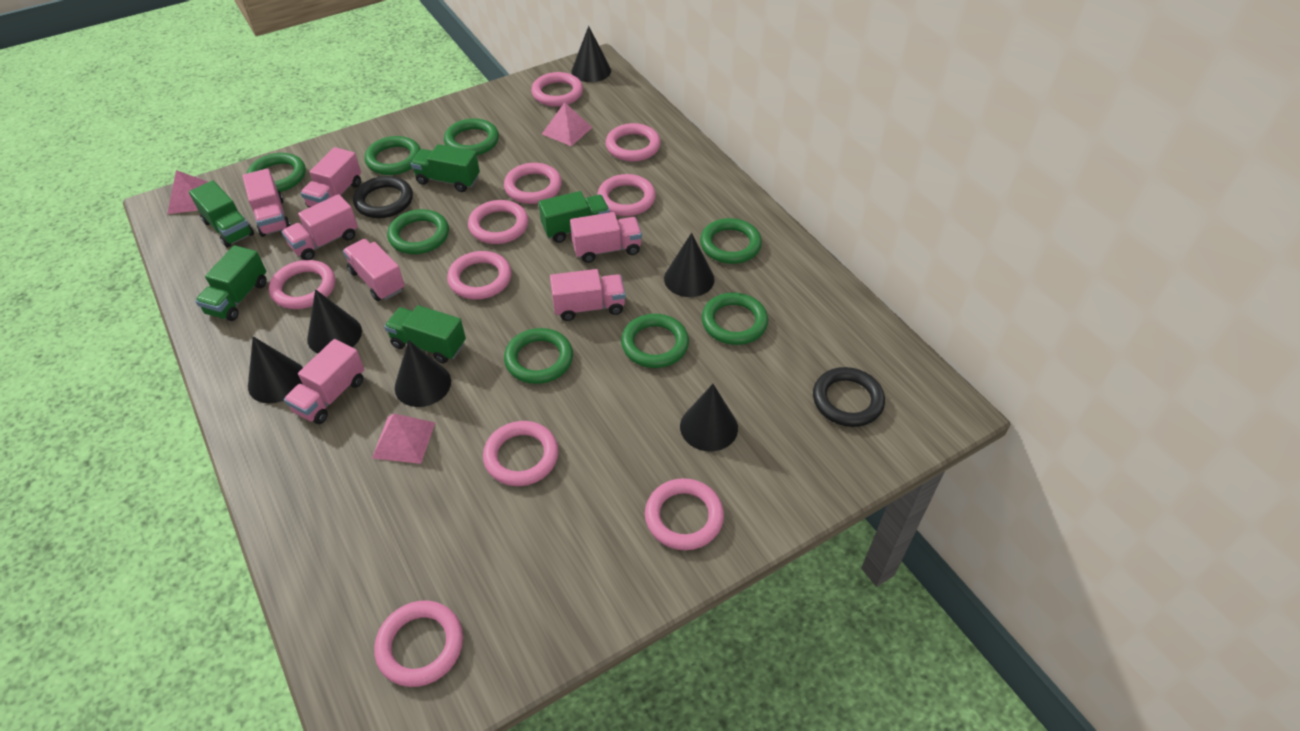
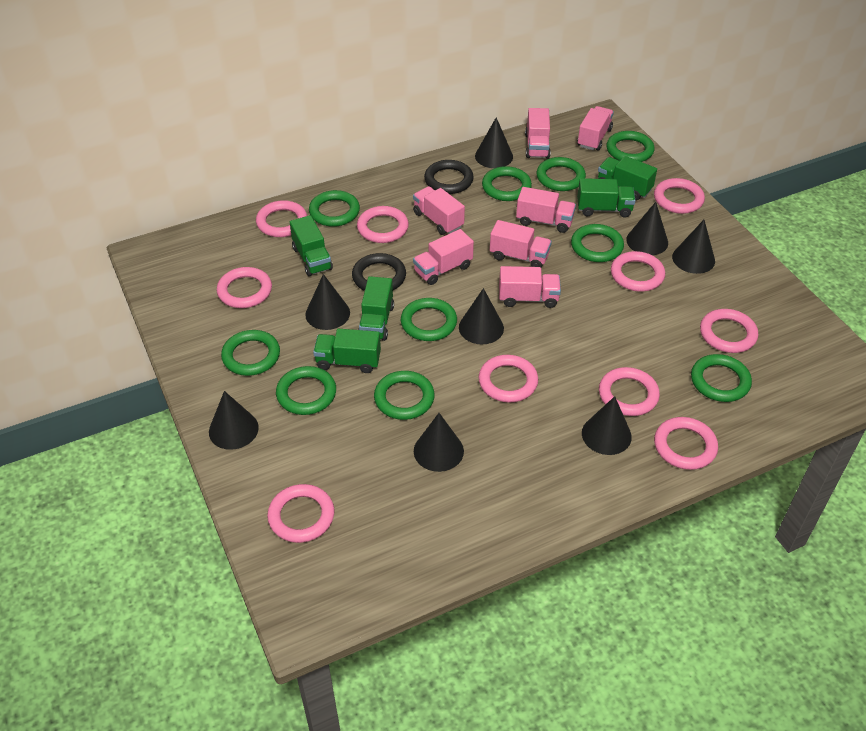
black cone: [248,336,303,403] [307,289,362,353] [395,340,451,407] [571,26,611,82] [664,233,715,297] [680,384,738,452] = 6 -> [209,391,259,450] [305,274,350,330] [414,413,464,472] [459,288,504,344] [475,117,513,168] [582,396,632,455] [626,202,668,255] [672,220,715,274] = 8
green ring: [246,153,306,192] [365,136,421,175] [387,209,449,254] [444,118,499,155] [504,328,573,384] [621,314,689,368] [700,218,762,264] [702,292,768,345] = 8 -> [221,330,280,376] [276,366,336,415] [309,190,360,227] [374,371,435,420] [401,298,457,341] [482,166,532,201] [537,157,586,191] [571,224,624,262] [606,131,654,162] [691,354,752,402] = 10
pink pyramid: [167,170,208,214] [372,414,435,464] [542,102,593,146] = 3 -> none = 0

